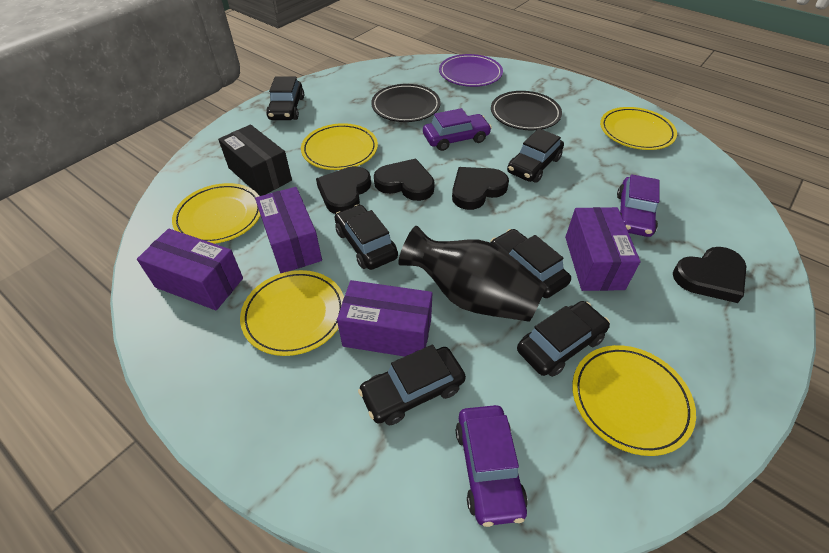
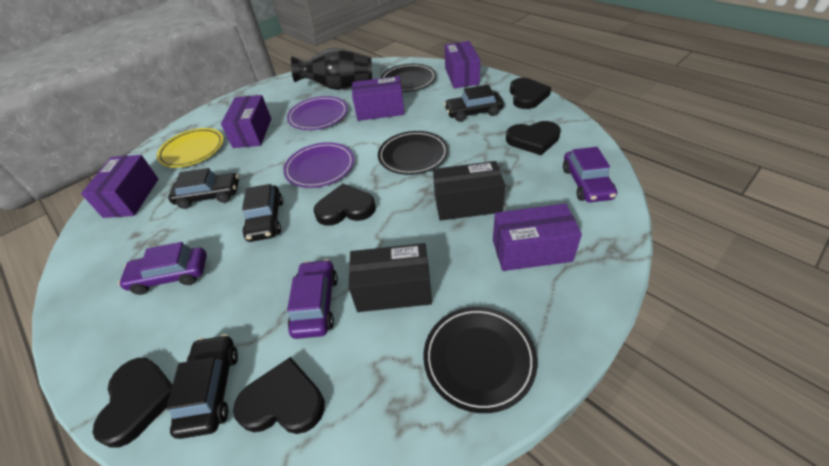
black box: [218,124,292,196] = 1 -> [348,243,432,312] [433,161,505,221] = 2
black car: [266,76,304,120] [335,205,398,270] [358,344,466,425] [490,229,571,298] [507,128,564,183] [517,301,610,377] = 6 -> [166,334,238,439] [168,168,239,209] [242,184,283,242] [444,85,504,122] = 4
black heart: [316,166,371,214] [374,159,435,201] [452,167,509,210] [673,247,746,303] = 4 -> [92,358,172,448] [233,357,325,434] [313,184,376,225] [506,121,561,155] [510,78,551,109] = 5
black plate: [371,84,441,122] [491,91,562,130] = 2 -> [378,131,449,175] [381,64,436,92] [423,307,537,413] = 3
purple box: [137,229,243,310] [255,187,322,273] [337,280,432,357] [565,207,641,291] = 4 -> [81,155,158,218] [221,95,271,148] [352,76,405,121] [445,41,480,88] [493,203,582,271] = 5
purple plate: [439,54,503,87] = 1 -> [283,142,354,188] [287,96,348,130] = 2
yellow plate: [172,183,261,244] [240,270,344,356] [301,123,378,170] [572,345,696,456] [600,107,677,150] = 5 -> [156,128,224,167] = 1

